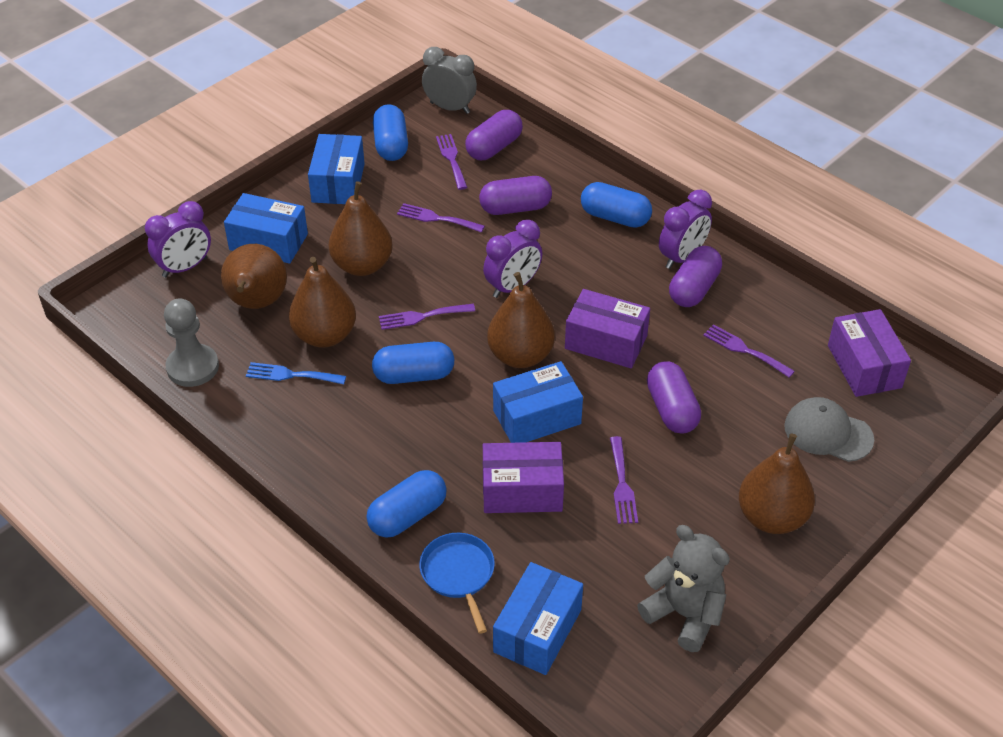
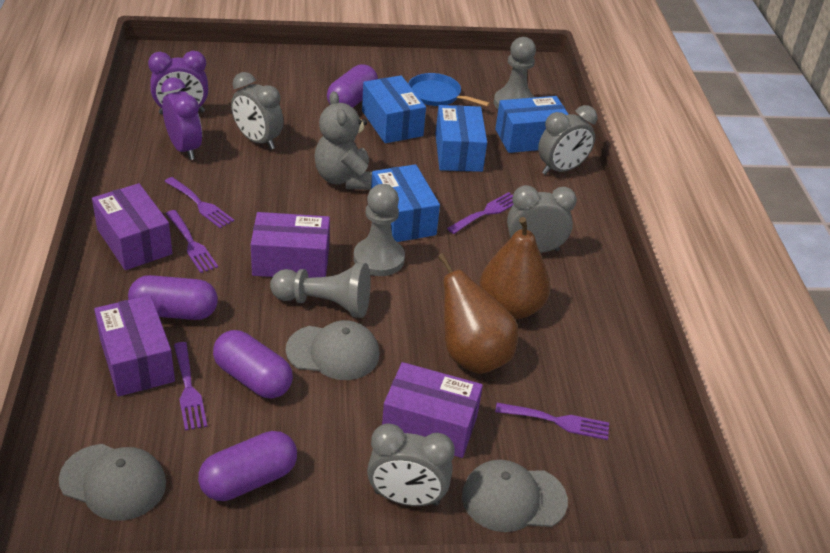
blue capsule: [367,470,447,537] [372,342,454,384] [373,104,408,161] [581,182,652,228] = 4 -> none = 0
blue fork: [246,362,346,384] = 1 -> none = 0
brown pear: [221,244,287,309] [289,257,356,348] [329,181,392,276] [487,272,555,368] [739,434,815,534] = 5 -> [438,253,519,374] [480,217,550,319] = 2
grey cap: [784,397,874,462] = 1 -> [59,444,166,521] [286,320,379,380] [462,460,568,532] = 3
grey clock: [422,47,477,114] = 1 -> [231,72,284,150] [367,424,455,506] [507,185,577,253] [538,105,597,175] = 4
grey pawn: [164,298,219,387] = 1 -> [270,263,371,318] [354,184,405,276] [494,37,536,109] = 3
purple box: [483,442,564,513] [565,289,650,368] [828,309,911,397] = 3 -> [92,183,172,270] [94,295,175,397] [251,212,330,278] [382,362,483,458] = 4
purple clock: [145,201,211,277] [483,220,542,298] [659,189,712,269] = 3 -> [148,51,208,114] [161,77,202,160] = 2

